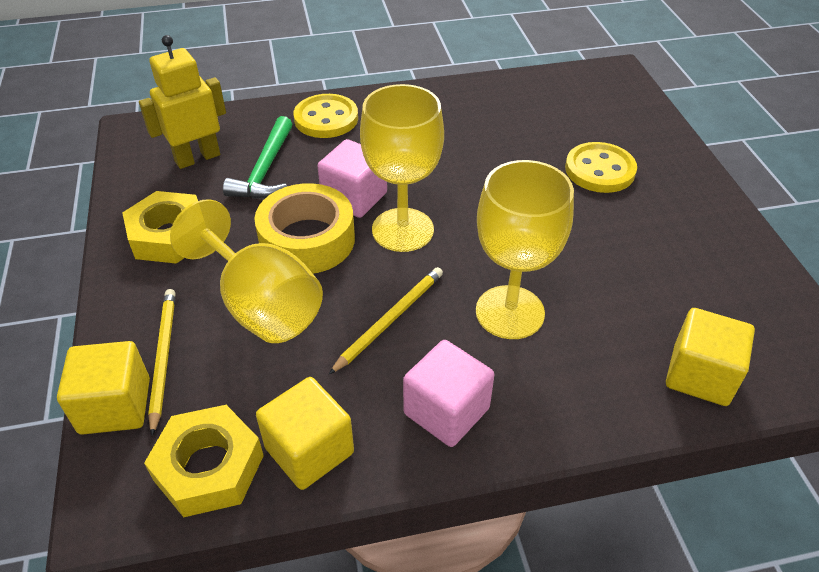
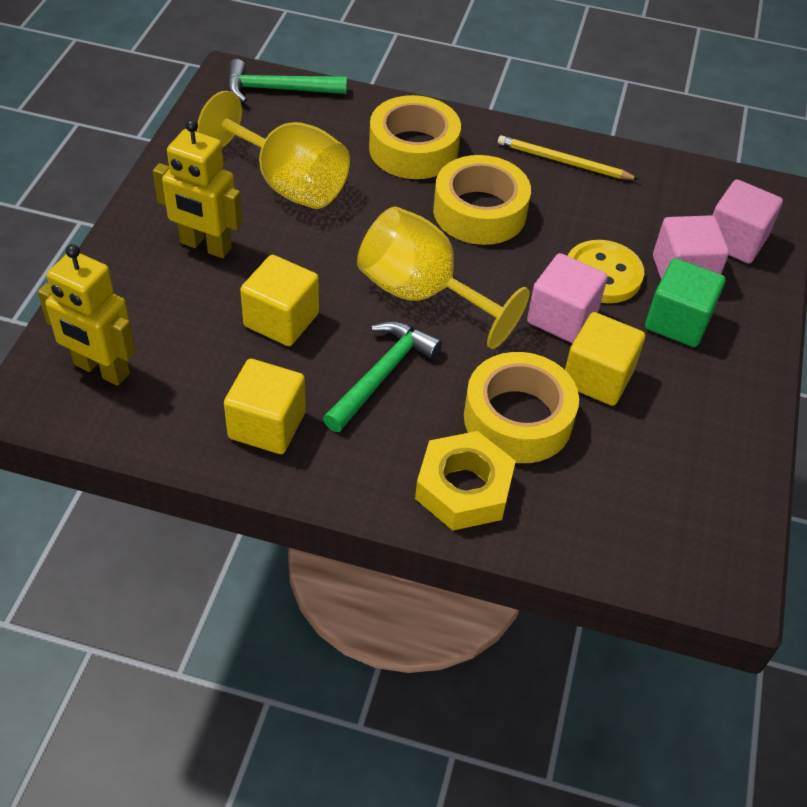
green cube: none = 0 -> [645,258,726,347] = 1
green hammer: [223,116,293,199] = 1 -> [227,59,347,103] [323,321,442,432] = 2
pink cube: [317,139,387,218] [403,340,494,447] = 2 -> [527,253,608,343] [653,215,729,279] [712,179,783,264] = 3
yellow button: [293,94,358,138] [565,142,637,193] = 2 -> [568,240,644,303] = 1
yellow goblet: [170,199,323,343] [360,84,444,252] [476,160,574,339] = 3 -> [197,91,350,209] [357,207,530,349] = 2
yellow nut: [122,191,198,264] [144,405,264,517] = 2 -> [415,431,516,531] = 1
yellow pencil: [148,289,176,436] [329,267,443,374] = 2 -> [498,135,639,180] = 1
yellow robot: [139,35,226,169] = 1 -> [38,244,136,386] [153,119,243,258] = 2
yellow tape: [254,183,355,274] = 1 -> [369,95,461,179] [433,155,531,245] [464,352,579,463] = 3

